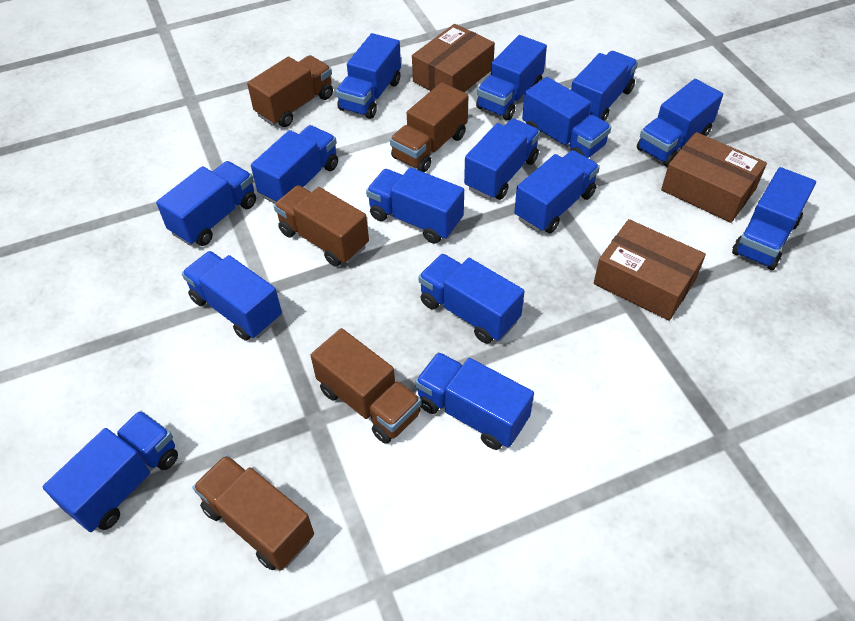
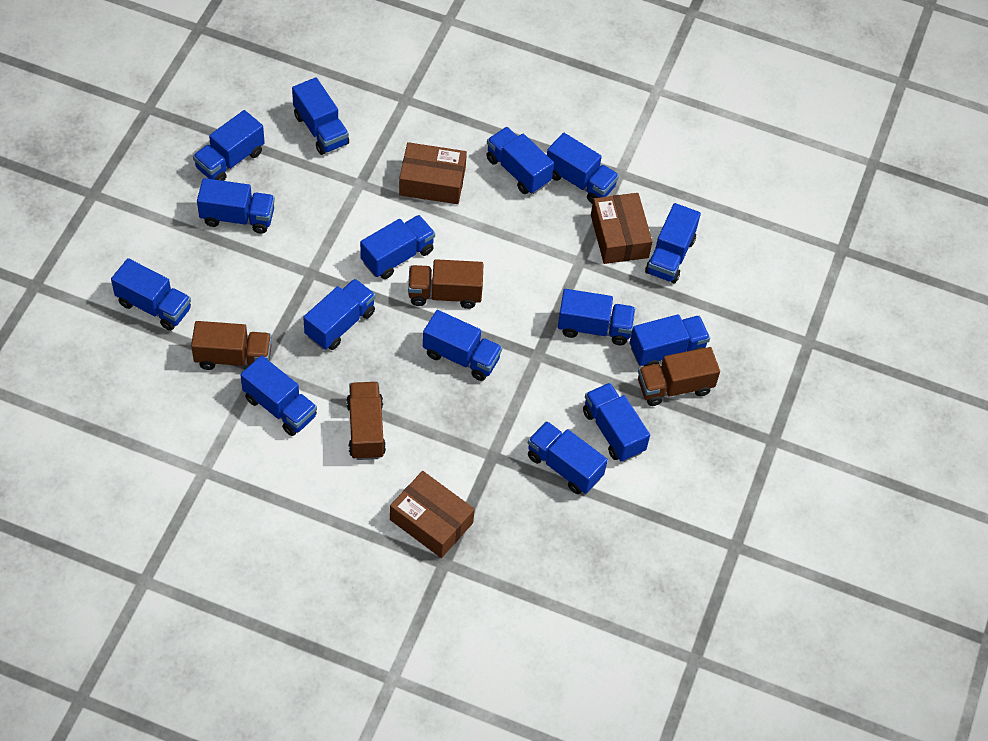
brown truck: [193,455,314,571] [247,55,333,127] [274,185,369,267] [310,328,421,444] [390,82,468,172] = 5 -> [191,321,272,370] [346,382,386,460] [408,259,483,309] [638,347,720,406] = 4

